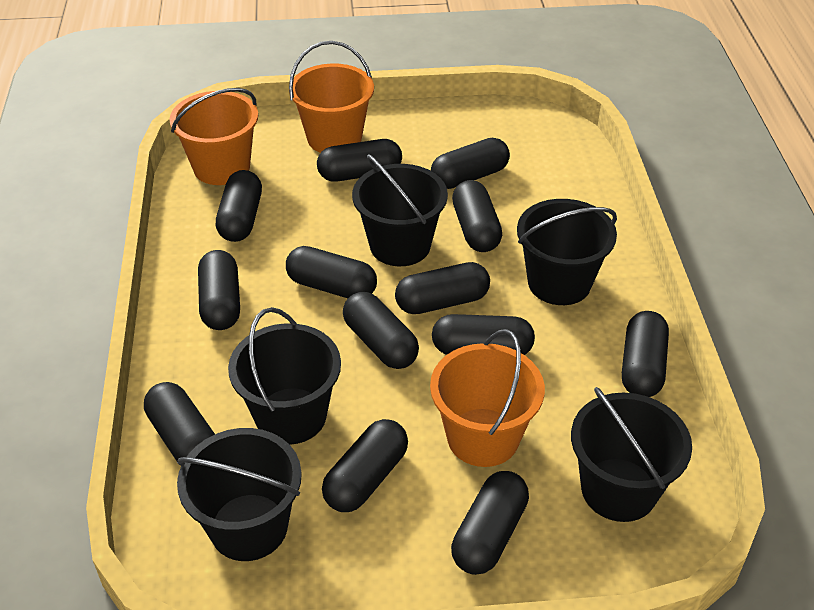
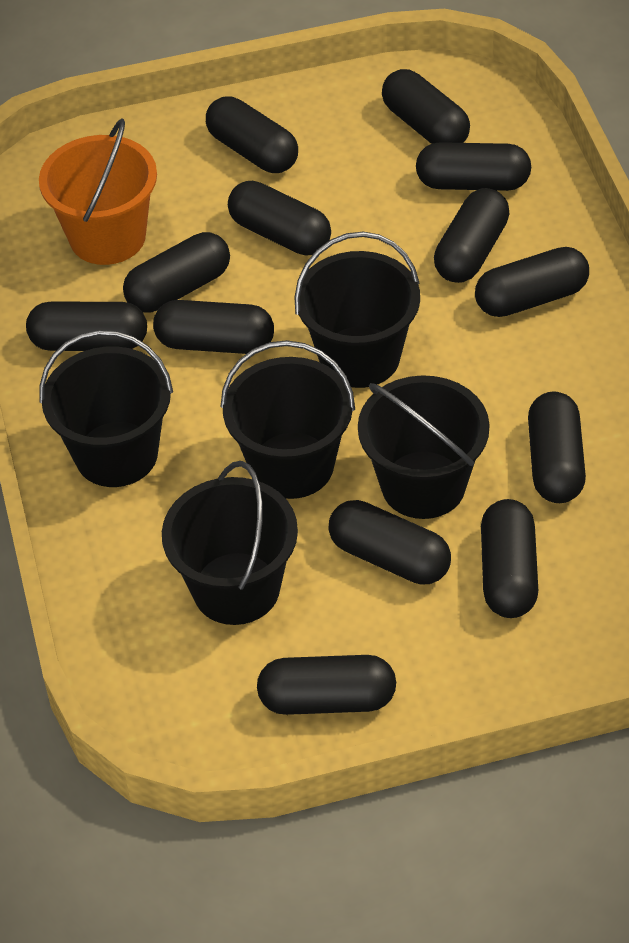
orange bucket: [169,88,258,185] [289,41,374,153] [430,329,545,467] = 3 -> [39,118,157,265] = 1

